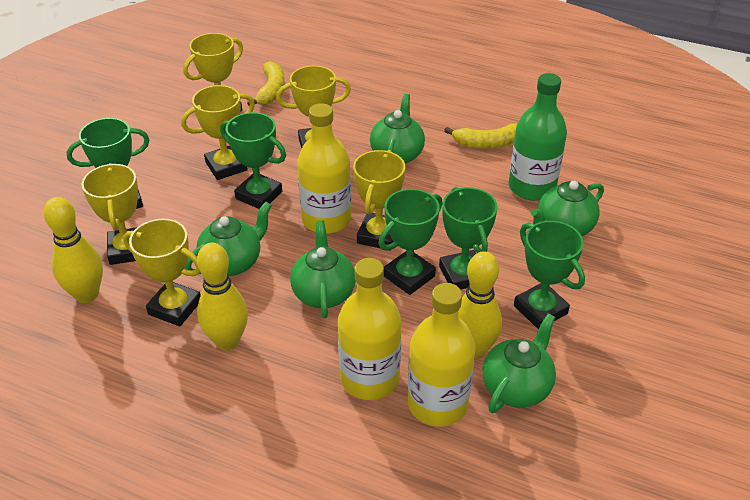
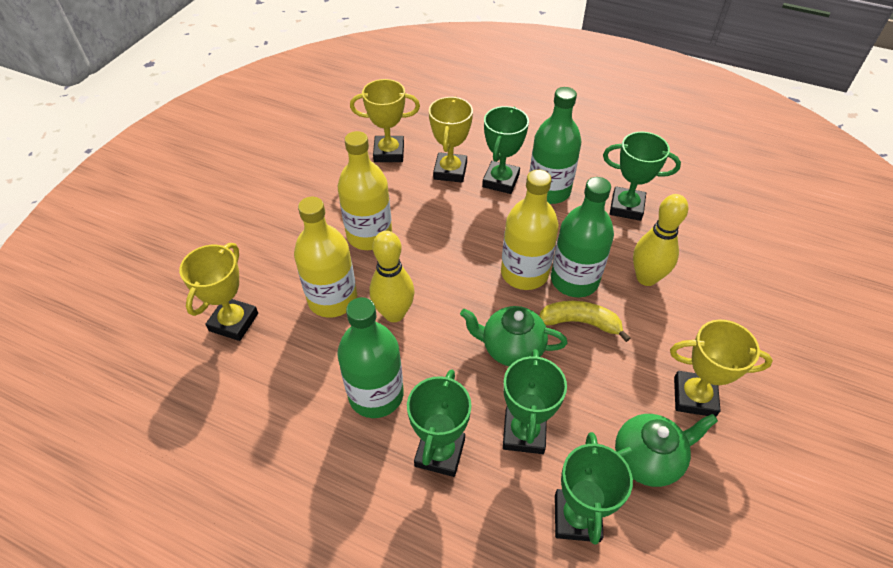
green bottle: [508,73,567,201] = 1 -> [337,297,404,418] [529,87,581,204] [551,177,614,297] = 3
green teapot: [185,202,272,276] [290,220,355,318] [370,94,425,164] [483,313,556,413] [531,181,604,236] = 5 -> [460,306,567,366] [615,414,718,487] = 2
yellow banana: [247,61,285,106] [444,123,517,149] = 2 -> [539,301,630,342] = 1
yellow bowling pin: [43,197,103,303] [197,243,248,350] [458,251,502,360] = 3 -> [370,231,415,322] [633,194,688,286] = 2
yellow trophy: [81,163,138,265] [123,219,201,327] [181,85,255,180] [183,33,243,111] [276,65,351,149] [353,150,405,251] = 6 -> [179,243,258,341] [350,79,420,162] [429,96,473,183] [670,319,773,417] = 4

